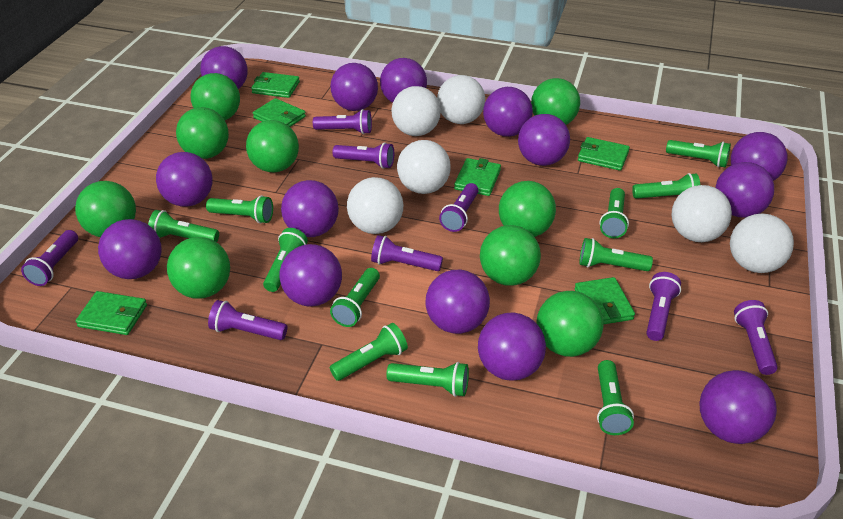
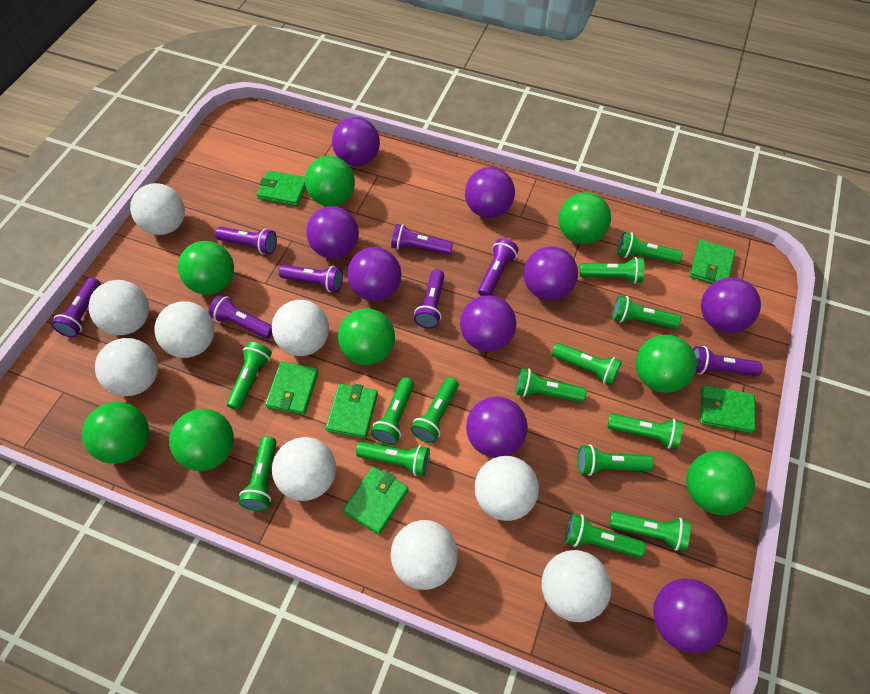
green ball: [75,181,136,237] [167,237,230,299] [176,107,229,159] [190,73,240,120] [246,120,299,172] [480,225,541,286] [499,181,556,237] [531,78,580,125] [536,291,603,357] = 9 -> [82,402,149,464] [169,409,234,471] [178,241,234,295] [305,156,355,207] [338,308,395,365] [559,192,611,244] [636,335,697,393] [686,450,755,515] = 8
green flashlight: [148,210,219,242] [206,195,273,223] [263,228,308,292] [330,268,380,327] [330,323,408,381] [387,362,469,397] [579,238,653,271] [597,360,634,435] [600,188,629,238] [632,173,700,199] [666,140,731,167] = 11 -> [227,342,272,411] [239,436,277,511] [356,441,430,476] [371,377,414,445] [411,377,459,443] [516,368,587,403] [552,343,622,386] [565,513,646,558] [578,444,654,476] [579,257,644,284] [607,413,683,449] [609,511,691,551] [612,295,681,329] [617,232,683,264] = 14
purple ball: [98,219,162,279] [156,152,212,207] [200,46,248,89] [280,244,342,306] [281,180,339,237] [330,63,378,111] [380,58,427,103] [425,270,490,334] [478,313,546,381] [483,87,533,137] [518,114,570,166] [699,370,777,444] [715,162,774,218] [731,132,787,181] = 14 -> [306,206,359,259] [332,117,380,166] [347,247,402,301] [460,295,516,351] [465,167,515,218] [466,396,528,458] [523,246,578,301] [653,578,728,653] [701,277,761,333] = 9
white ball: [347,177,403,234] [391,86,441,136] [397,140,451,194] [437,75,485,124] [671,185,732,242] [730,214,794,273] = 6 -> [89,280,149,335] [95,338,158,396] [130,183,185,235] [154,301,214,358] [272,300,329,356] [272,437,336,501] [391,520,458,590] [475,456,539,521] [541,550,612,622] = 9

